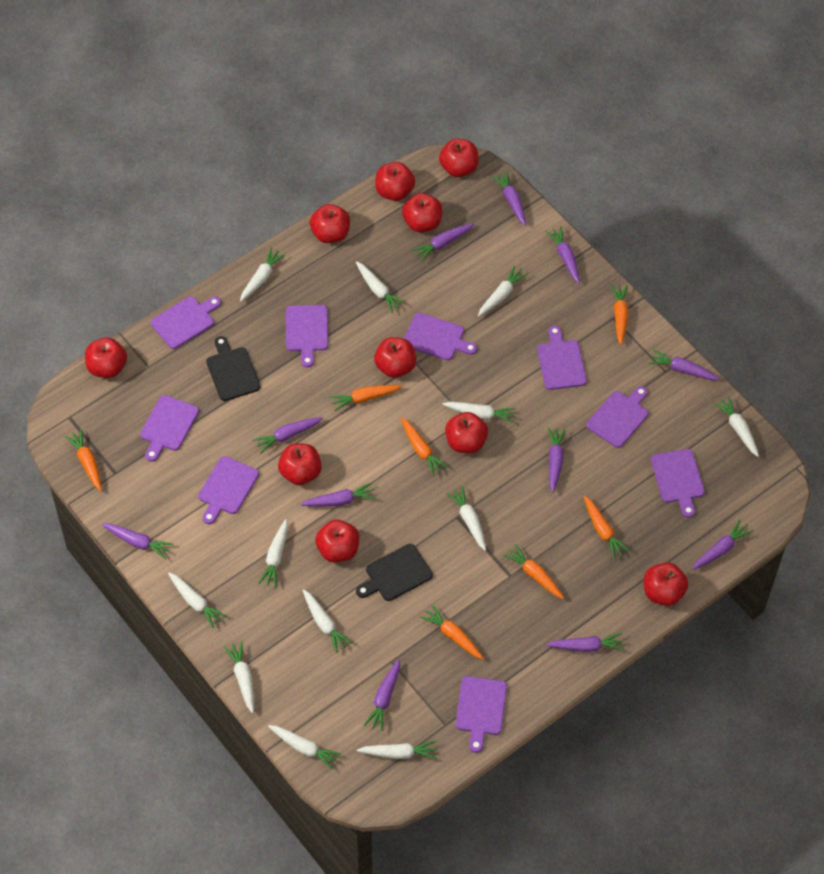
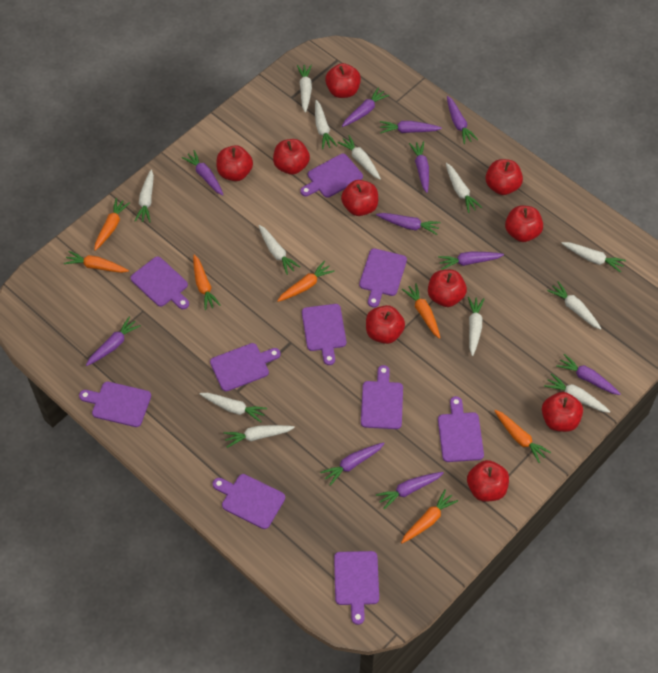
black cutting board: [206,336,261,401] [356,544,433,601] = 2 -> none = 0
purple cutting board: [140,395,199,462] [151,296,221,349] [198,456,259,524] [286,305,328,367] [404,313,477,360] [456,676,507,753] [537,326,587,390] [586,386,648,448] [651,449,705,518] = 9 -> [79,382,151,427] [130,256,189,309] [210,343,281,391] [213,474,285,529] [300,154,363,198] [302,304,346,365] [334,551,379,625] [359,248,407,308] [361,365,403,429] [438,396,484,462] = 10

